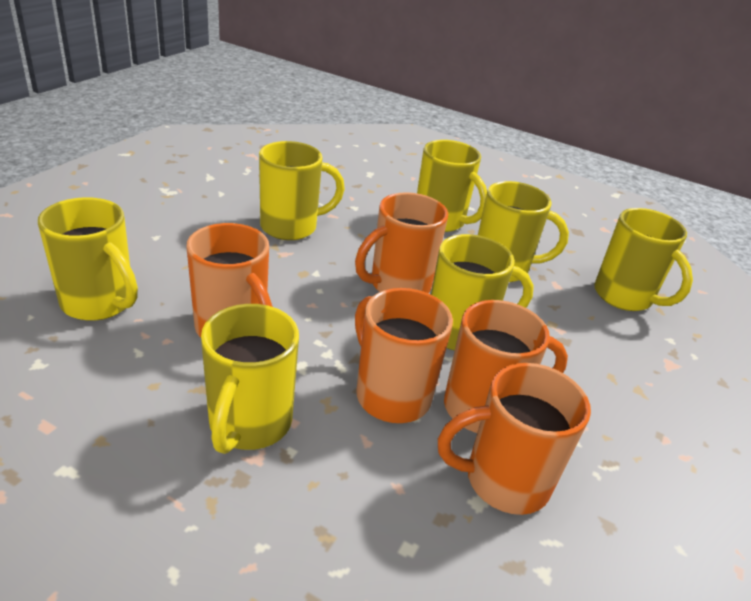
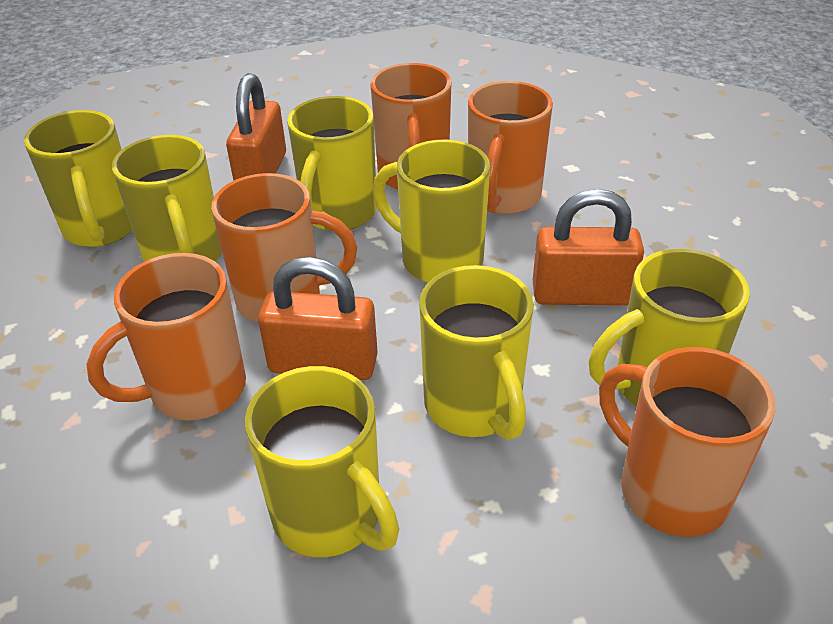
orange padlock: none = 0 -> [226,73,286,181] [258,257,378,380] [533,189,644,306] = 3

